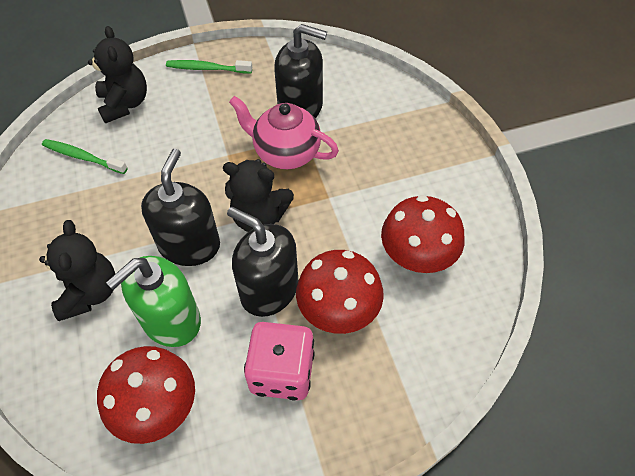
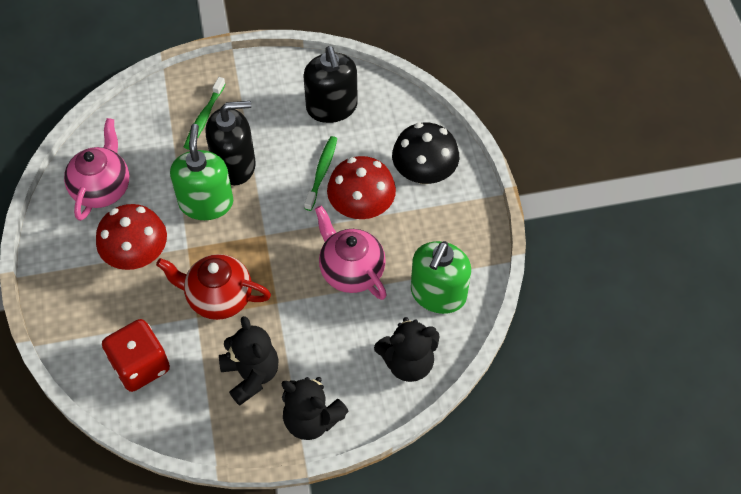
black mushroom: none = 0 -> [392,122,459,184] = 1
black soap dispenser: [141,149,220,266] [227,207,298,317] [274,24,327,118] = 3 -> [206,101,256,185] [303,46,358,123] = 2
green soap dispenser: [106,256,201,347] = 1 -> [170,124,233,220] [411,241,471,314] = 2
pink dice: [244,322,315,400] = 1 -> none = 0
pink teapot: [229,96,339,169] = 1 -> [64,118,129,221] [315,205,387,300] = 2
red dice: none = 0 -> [102,319,170,392] = 1
red mushroom: [97,346,195,444] [296,250,384,334] [381,195,465,273] = 3 -> [96,204,167,270] [327,156,396,219] = 2
red teapot: none = 0 -> [156,254,271,320] = 1

